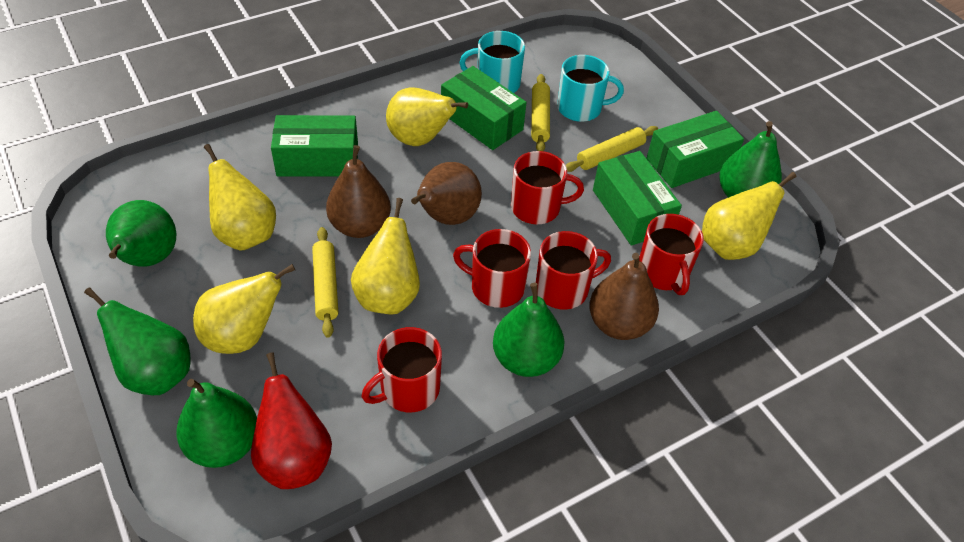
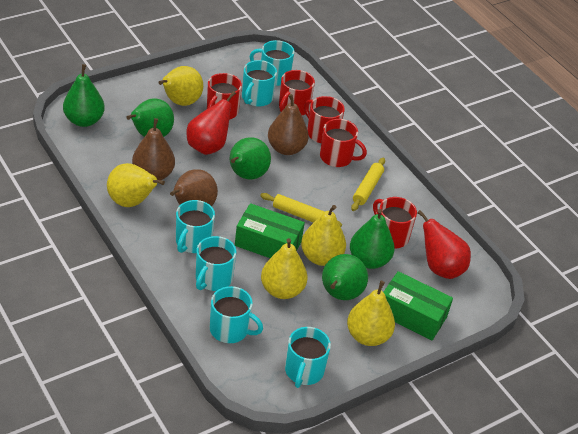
green box: [271,115,358,176] [441,66,527,150] [593,151,682,246] [646,111,744,188] = 4 -> [235,203,305,258] [384,271,453,340] = 2
red pear: [251,352,332,489] = 1 -> [187,91,236,155] [417,210,471,279] = 2
turquoise mug: [460,31,525,93] [557,55,624,122] = 2 -> [176,200,215,253] [196,236,236,291] [210,286,263,343] [242,60,277,107] [249,40,294,86] [285,327,331,388] = 6
yellow rolling pin: [312,227,338,338] [531,74,550,151] [566,126,658,172] = 3 -> [260,193,342,227] [351,158,385,211] = 2

